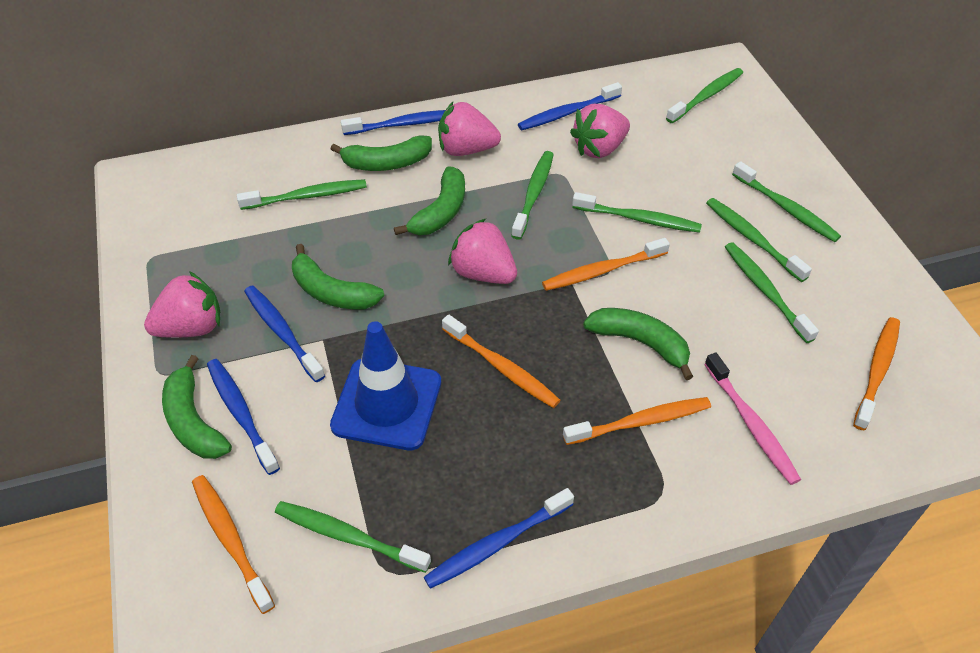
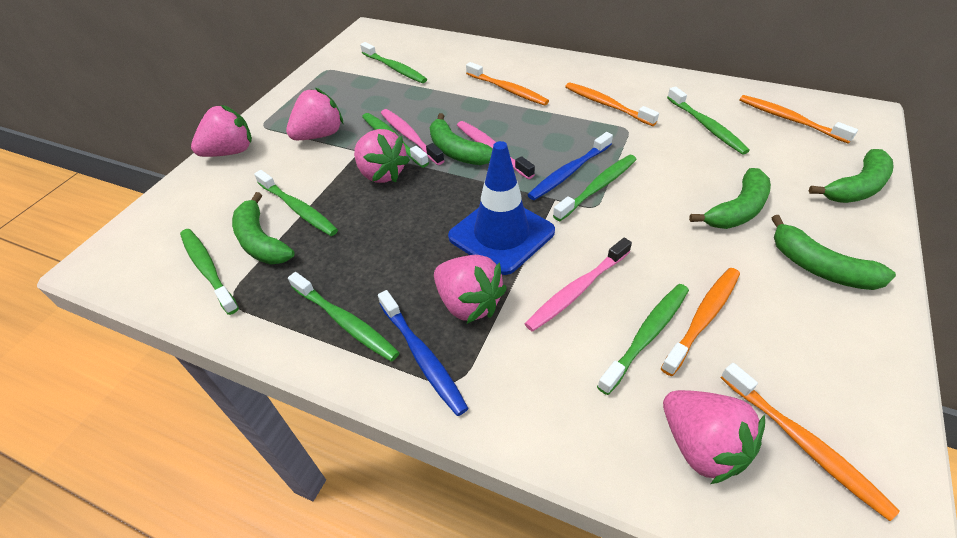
blue toothbrush: [207,359,280,475] [244,286,325,382] [341,110,445,135] [424,488,574,589] [518,82,622,130] = 5 -> [378,290,468,416] [528,132,613,200] = 2
pink strawberry: [144,271,220,338] [438,102,501,156] [448,219,517,284] [570,104,630,158] = 4 -> [191,105,252,157] [286,88,343,140] [354,129,410,183] [434,255,507,324] [663,390,765,484] = 5
pink toothbrush: [704,353,801,485] = 1 -> [381,109,445,165] [457,121,535,179] [525,238,632,332] = 3

